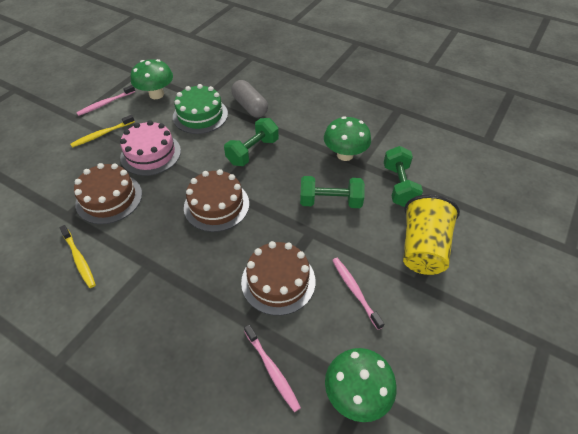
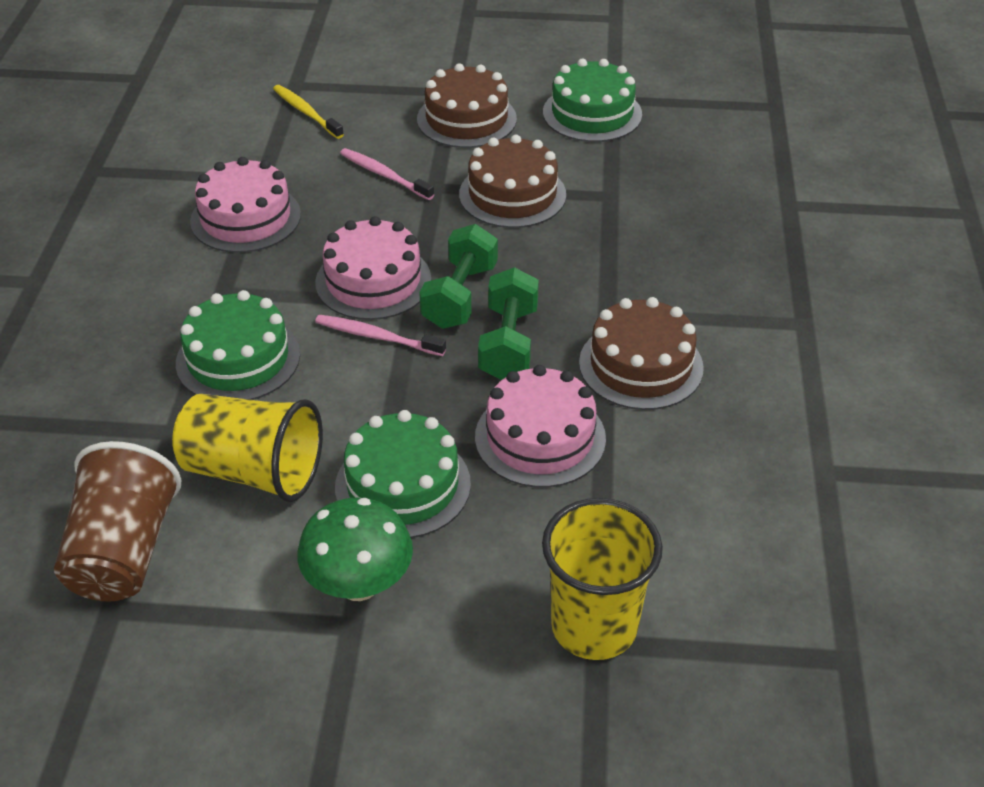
brown cup: none = 0 -> [54,441,181,601] = 1
green cake: [173,84,228,134] = 1 -> [176,290,300,400] [335,410,471,538] [543,58,642,142] = 3
green dumbbell: [224,118,279,166] [300,176,365,208] [384,146,423,207] = 3 -> [419,224,498,329] [478,267,539,380] = 2
green mushroom: [131,59,173,99] [324,116,371,161] [325,348,396,422] = 3 -> [297,497,413,601] = 1
grey capsule: [231,80,268,117] = 1 -> none = 0
pink cake: [120,120,181,176] = 1 -> [190,157,301,253] [315,216,431,320] [475,365,606,487] = 3
pink toothbrush: [76,85,135,116] [244,324,301,412] [332,258,384,330] = 3 -> [315,315,446,356] [340,148,434,200] = 2
yellow cup: [403,194,460,275] = 1 -> [172,394,323,502] [542,498,663,660] = 2
yellow toothbrush: [59,225,96,288] [70,115,135,148] = 2 -> [273,85,344,139] = 1

